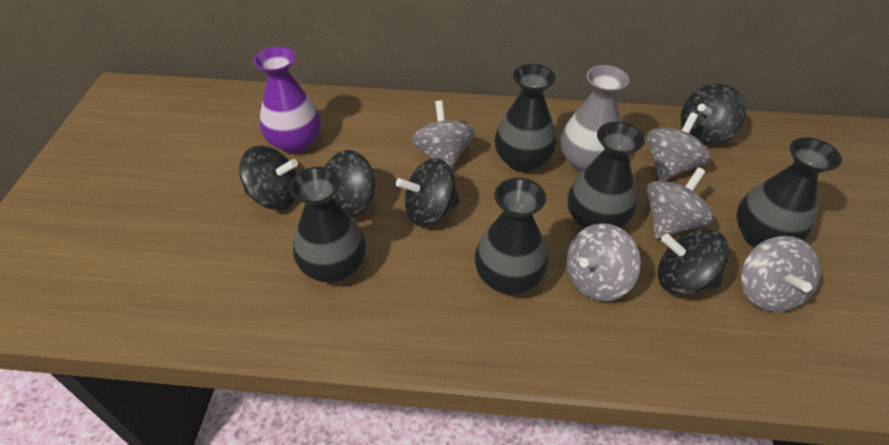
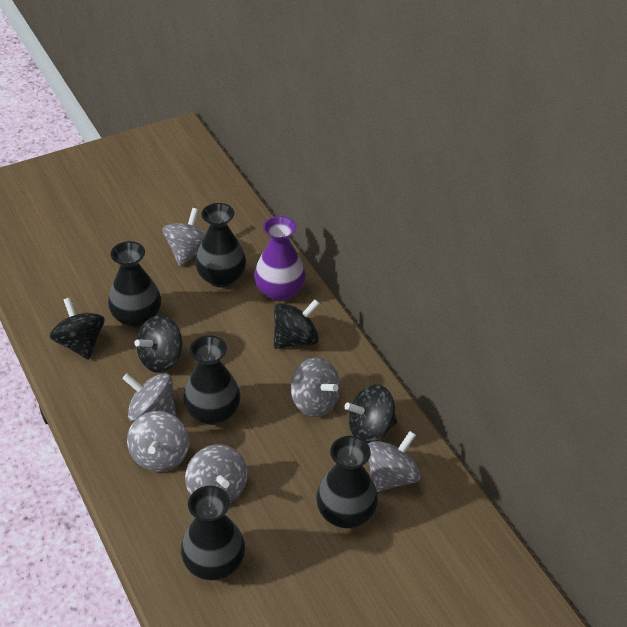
black spinning top: [239,146,298,210] [325,150,375,218] [396,158,460,226] [658,229,729,296] [681,84,746,146] = 5 -> [50,297,104,360] [135,315,182,373] [274,299,320,349] [345,384,397,444] = 4
grey spinning top: [411,100,475,169] [567,223,641,301] [646,112,710,181] [647,167,714,239] [741,236,821,312] = 5 -> [122,373,177,422] [127,411,189,472] [162,208,206,266] [185,444,248,503] [291,357,340,417] [368,431,421,492] = 6
grey vase: [561,65,629,172] = 1 -> none = 0

